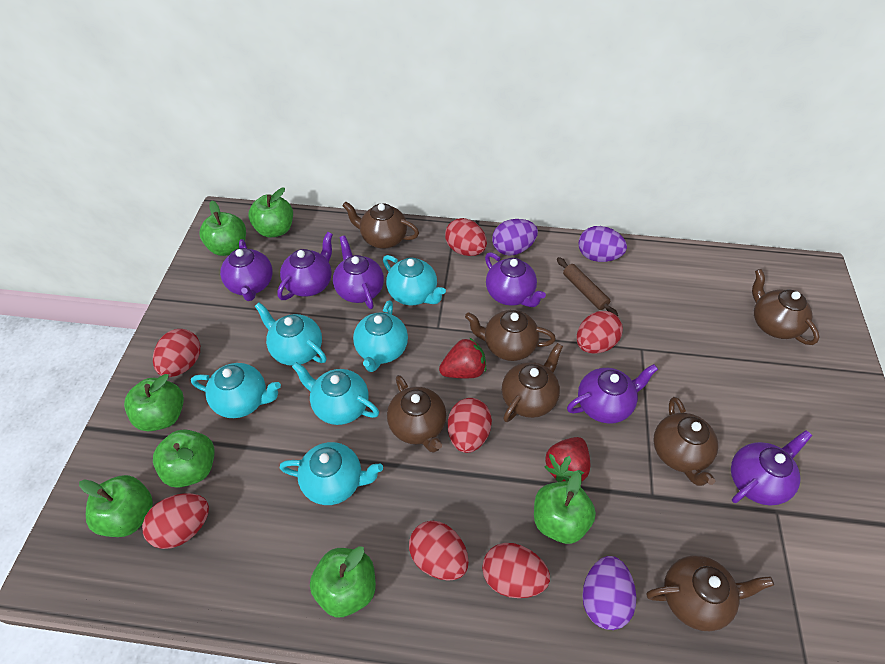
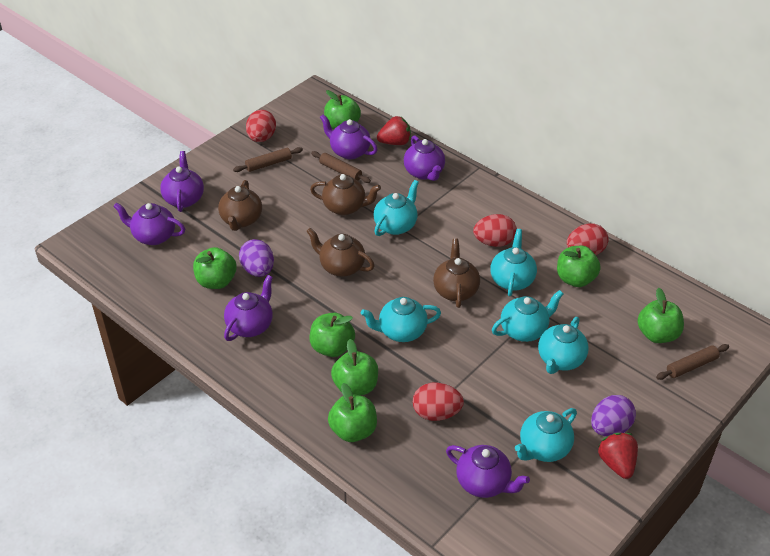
brown rolling pin: [557,257,618,317] = 1 -> [233,147,303,172] [311,151,371,183] [656,344,729,380] = 3
brown teapot: [342,201,419,249] [387,375,446,453] [465,310,556,361] [502,343,563,422] [647,555,774,631] [653,397,718,486] [752,269,819,345] = 7 -> [218,180,262,231] [306,228,375,277] [310,174,381,215] [433,238,480,308] = 4
purple egg: [492,219,538,256] [578,226,627,262] [582,556,636,630] = 3 -> [239,239,274,277] [591,395,636,437] = 2
red egg: [142,493,209,549] [153,329,200,377] [409,521,469,581] [445,218,487,256] [448,398,492,453] [482,543,550,598] [577,311,623,354] = 7 -> [246,110,276,142] [413,383,464,421] [473,214,517,247] [567,223,609,255] = 4

